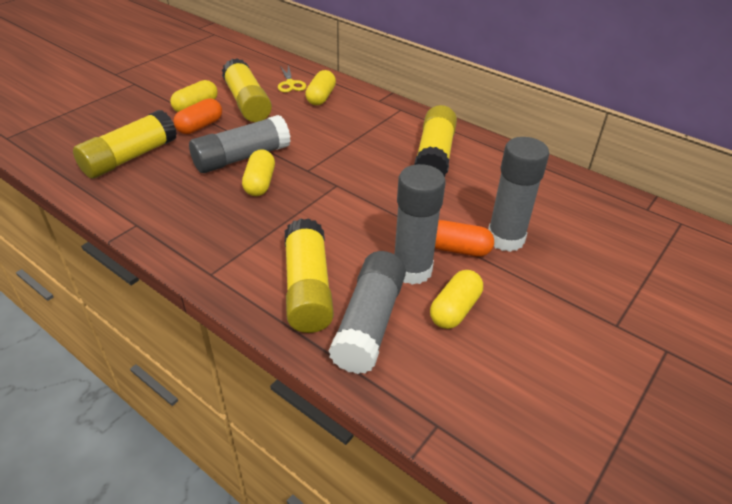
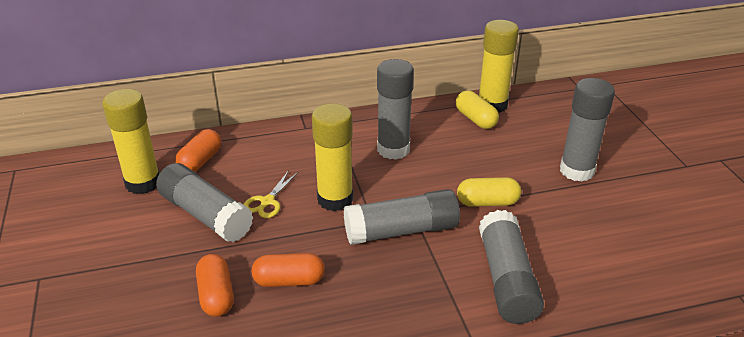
grey glue stick: [189,115,291,173] [329,251,406,374] [395,164,446,285] [488,137,550,252] = 4 -> [156,163,253,242] [343,189,460,245] [377,59,414,160] [479,210,544,324] [560,78,615,182] = 5
orange capsule: [173,98,222,134] [435,220,494,257] = 2 -> [175,129,221,172] [196,254,234,317] [252,253,325,287] = 3
yellow capsule: [170,80,218,112] [242,149,275,196] [305,70,336,105] [430,270,483,329] = 4 -> [456,91,499,129] [457,177,521,207] = 2
yellow glue stick: [73,110,177,178] [222,58,272,122] [285,218,334,333] [414,105,457,177] = 4 -> [102,89,160,194] [312,103,353,212] [479,20,519,113] = 3

